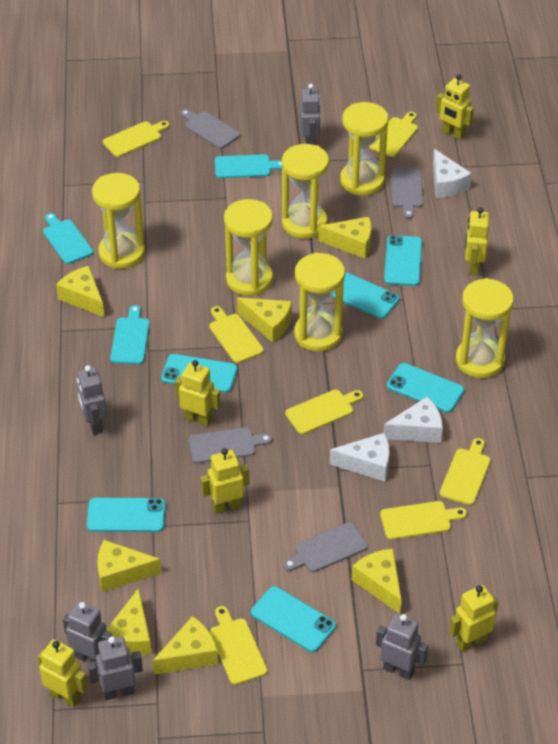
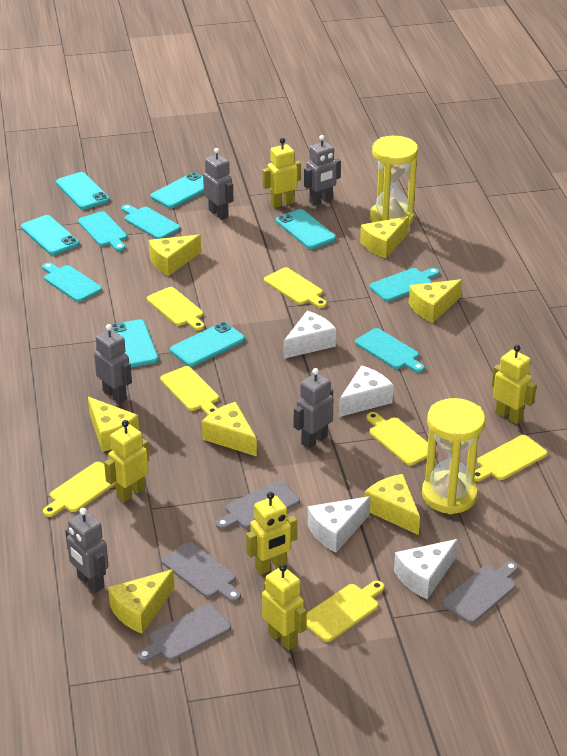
turquoise cutting board: [43,213,93,264] [110,305,150,364] [215,154,282,178] = 3 -> [42,262,102,302] [78,211,127,251] [121,204,180,239] [355,328,425,373] [369,268,439,301] = 5
white cheese: [330,433,390,482] [383,397,443,443] [433,149,472,198] = 3 -> [283,311,336,359] [308,496,371,553] [339,365,393,417] [394,539,458,599] = 4
yellow hourglass: [92,173,145,269] [224,199,273,296] [282,144,329,239] [294,253,345,352] [340,102,388,195] [456,278,514,378] = 6 -> [370,136,418,226] [422,398,485,514] = 2
yellow robot: [37,639,88,707] [175,360,221,426] [200,448,249,514] [436,74,474,140] [449,585,498,652] [465,207,489,276] = 6 -> [104,420,149,502] [246,492,297,575] [262,138,301,208] [262,564,307,650] [492,345,537,424] = 5

